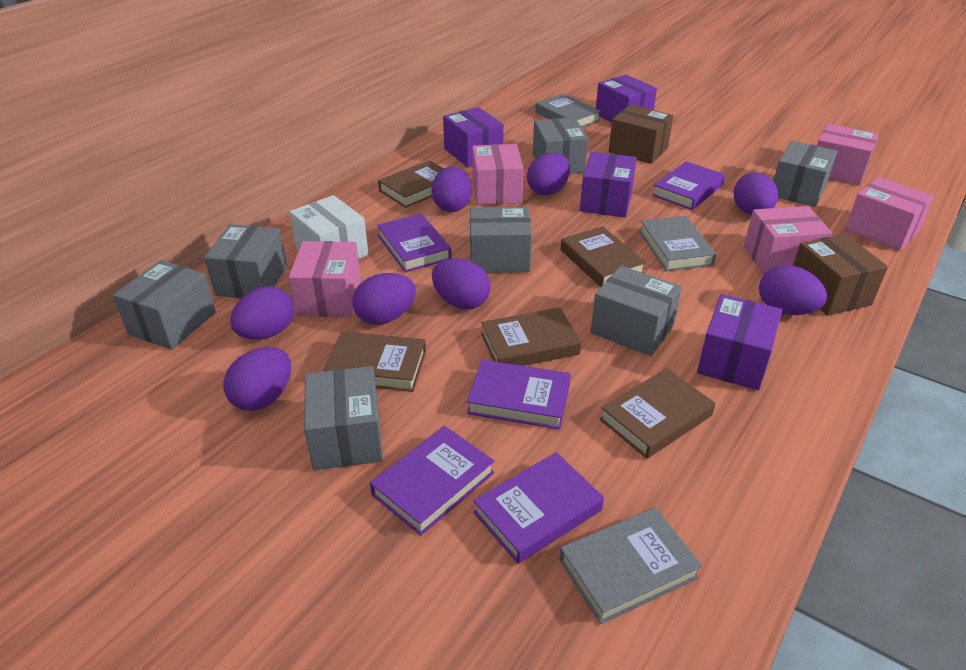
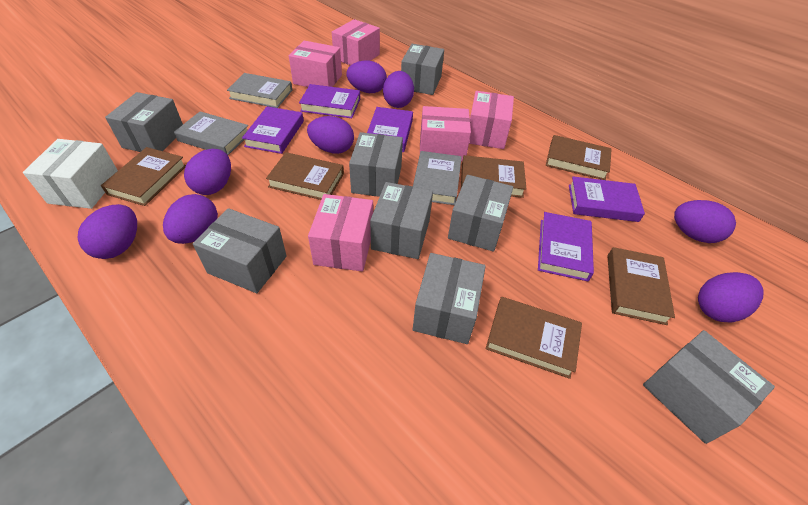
brown book: [323,331,426,392] [378,160,444,208] [481,307,581,366] [561,226,646,287] [599,368,715,459] = 5 -> [101,147,186,206] [266,152,344,200] [461,155,526,198] [486,297,582,379] [546,135,612,180] [607,247,675,325] = 6
brown box: [609,105,673,164] [793,234,888,316] = 2 -> none = 0
grey box: [113,260,216,350] [204,224,287,298] [304,366,383,470] [470,207,532,272] [533,117,588,173] [591,266,682,356] [773,141,838,207] = 7 -> [105,92,183,152] [193,208,287,293] [349,132,403,197] [370,182,433,259] [401,44,444,95] [413,253,486,344] [448,175,513,252] [643,330,775,444] = 8
purple box: [443,107,504,167] [580,152,637,217] [596,74,657,122] [697,294,782,390] = 4 -> none = 0

